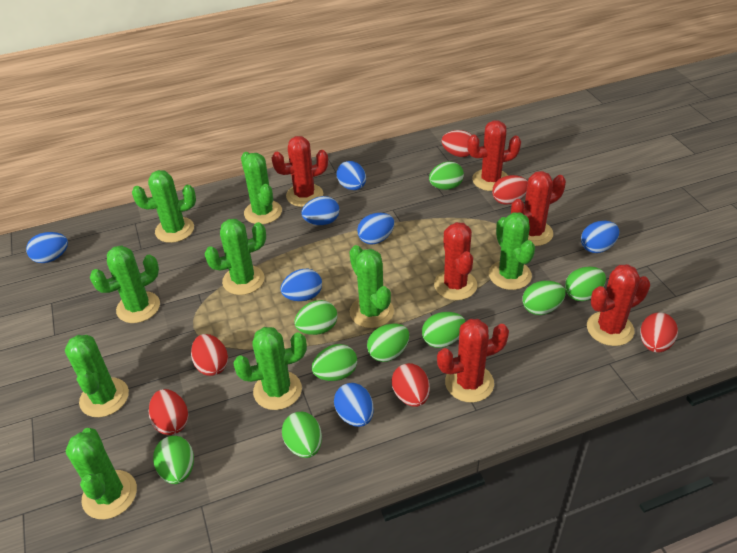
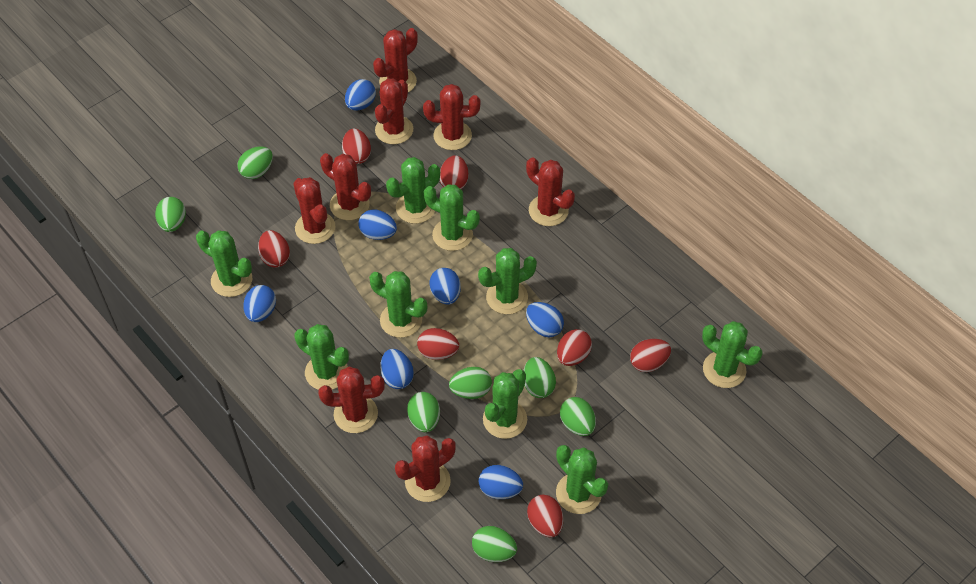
green egg: [153,436,194,484] [282,412,322,458] [294,300,337,335] [312,344,357,381] [367,324,409,362] [422,312,465,348] [429,161,464,190] [522,281,565,315] [565,267,606,301] = 9 -> [155,197,186,232] [237,146,273,179] [407,392,440,432] [449,367,492,399] [472,526,517,562] [524,357,556,398] [560,397,596,436] = 7
red cactus: [272,136,328,207] [434,222,477,300] [437,319,509,403] [467,120,521,191] [511,171,566,246] [587,264,650,346] = 6 -> [293,177,335,244] [318,367,385,433] [320,153,371,220] [373,28,418,92] [375,78,413,144] [395,435,456,502] [423,84,480,150] [526,158,575,226] = 8
red egg: [149,389,188,435] [191,334,228,376] [392,363,430,407] [441,130,472,157] [492,175,528,205] [640,312,678,353] = 6 -> [258,230,290,268] [342,128,371,164] [417,328,459,360] [440,155,468,189] [527,495,563,537] [557,329,592,366] [630,339,671,372] = 7

